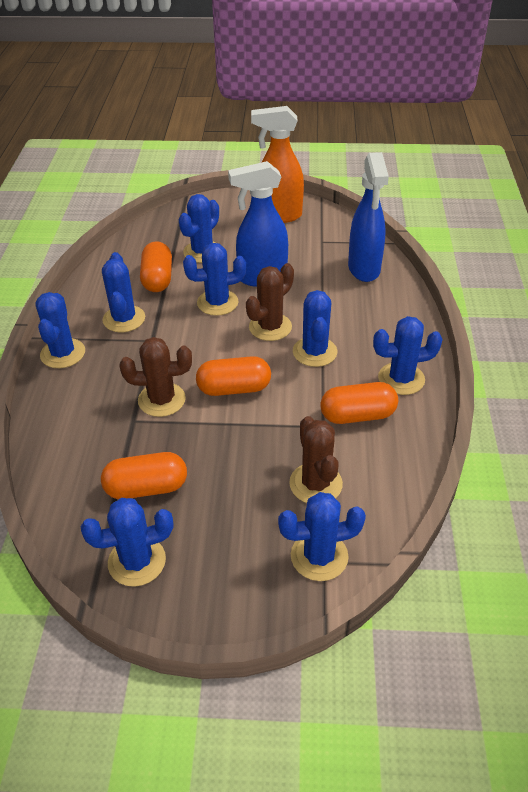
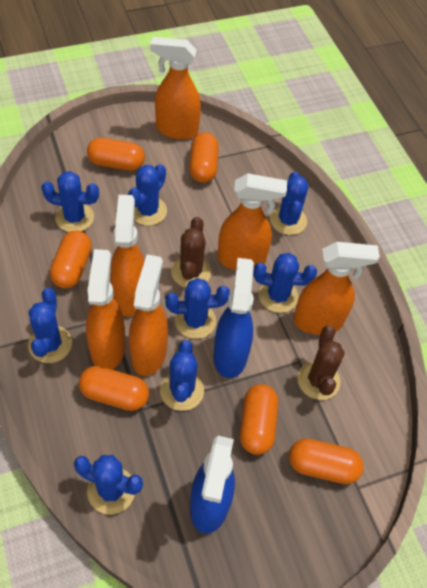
brown cactus: [119,337,192,417] [246,263,294,341] [289,416,343,503] = 3 -> [171,217,211,288] [297,326,345,400] = 2
orange capsule: [101,452,187,499] [140,241,172,292] [196,356,271,396] [320,382,398,424] = 4 -> [50,230,92,288] [79,366,149,411] [87,138,145,171] [189,132,219,183] [240,384,278,455] [289,438,364,484] = 6
orange spray bottle: [251,106,304,223] = 1 -> [86,249,125,370] [110,195,145,316] [129,254,168,376] [150,37,201,140] [218,173,287,270] [293,242,380,335] = 6

